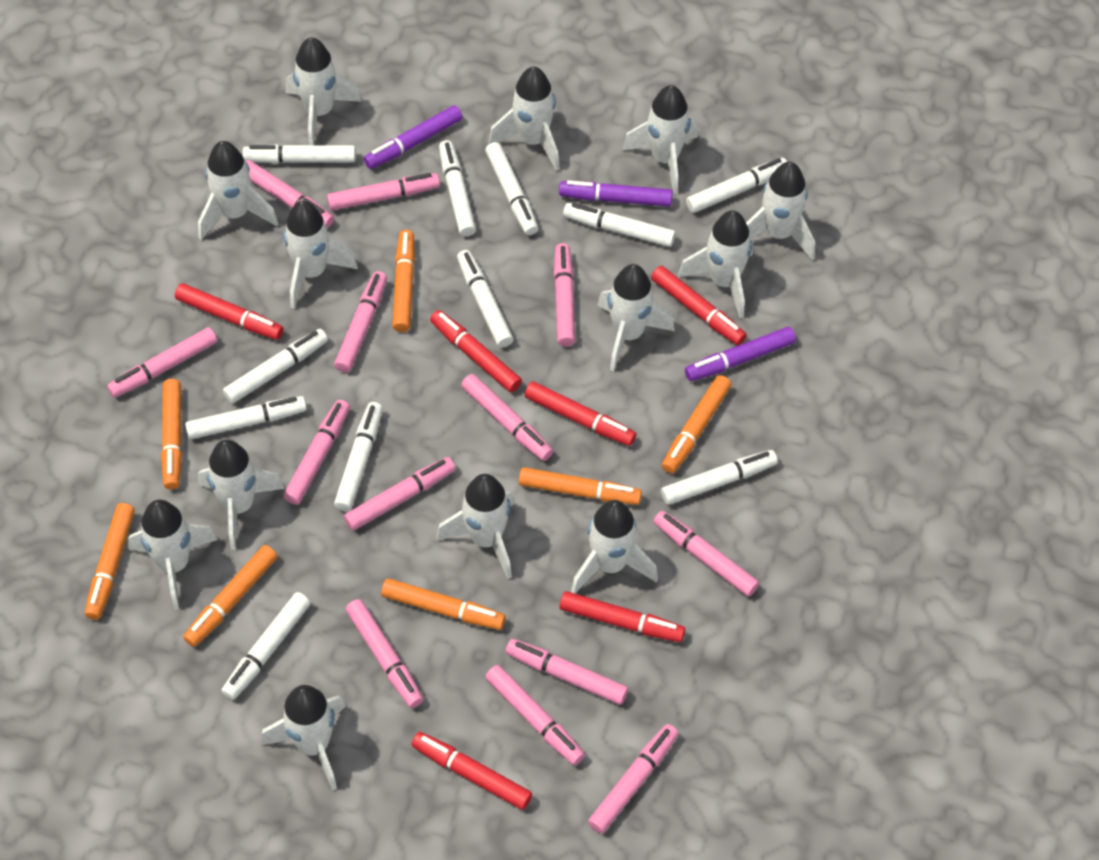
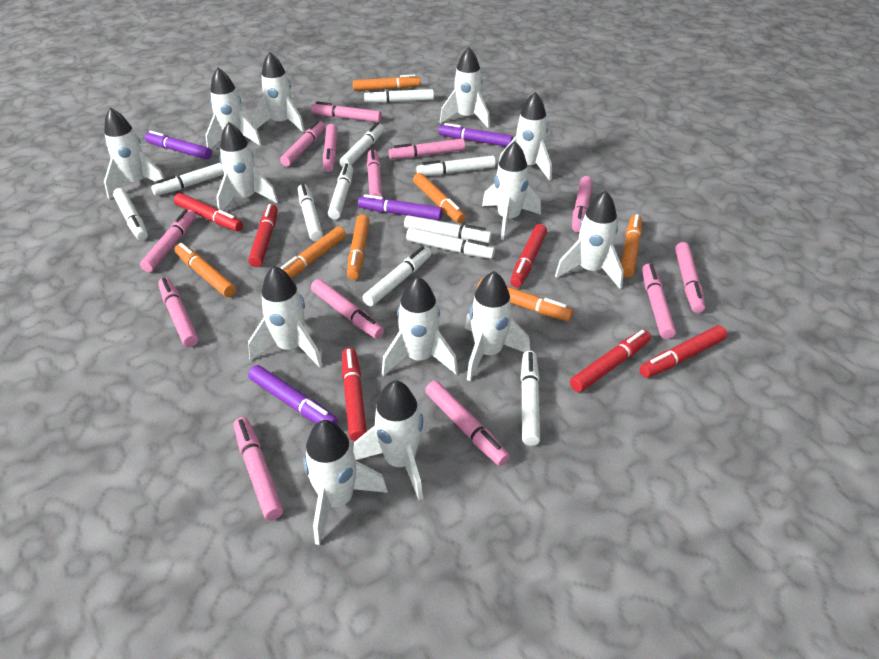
purple marker: [364,105,462,169] [559,180,673,207] [685,327,796,381] = 3 -> [145,130,212,159] [248,365,338,424] [358,194,443,220] [438,123,513,147] = 4

